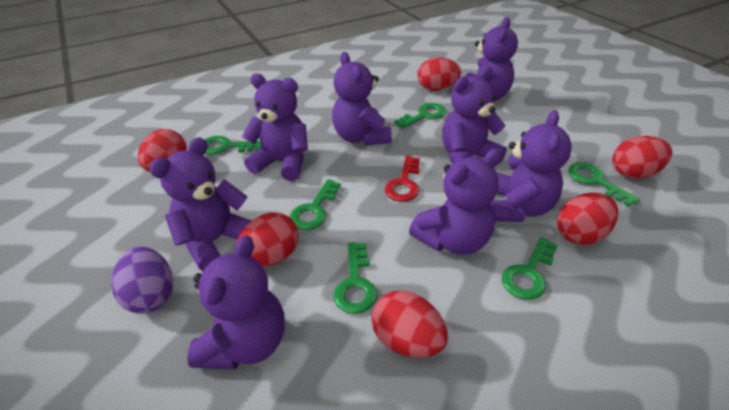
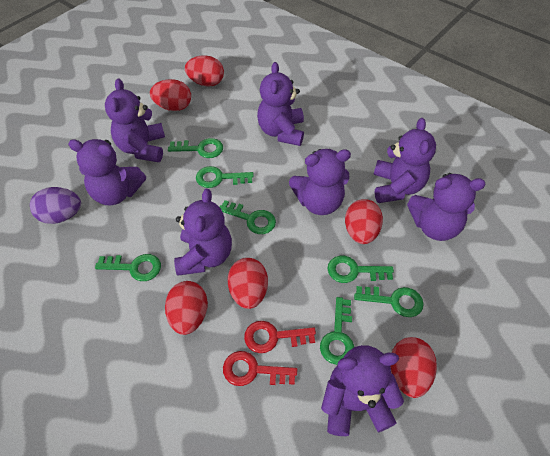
green key: [205,136,262,155] [290,179,341,230] [334,242,377,314] [394,103,446,129] [502,237,558,300] [568,162,640,207] = 6 -> [95,254,161,281] [168,138,223,158] [196,166,254,188] [219,200,276,234] [320,297,354,365] [327,256,394,283] [354,286,424,317] = 7
red key: [385,156,420,202] = 1 -> [223,351,297,386] [244,321,316,353] = 2

